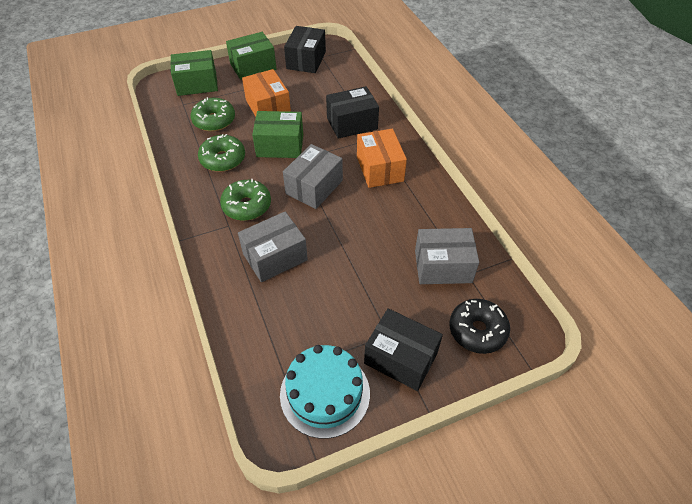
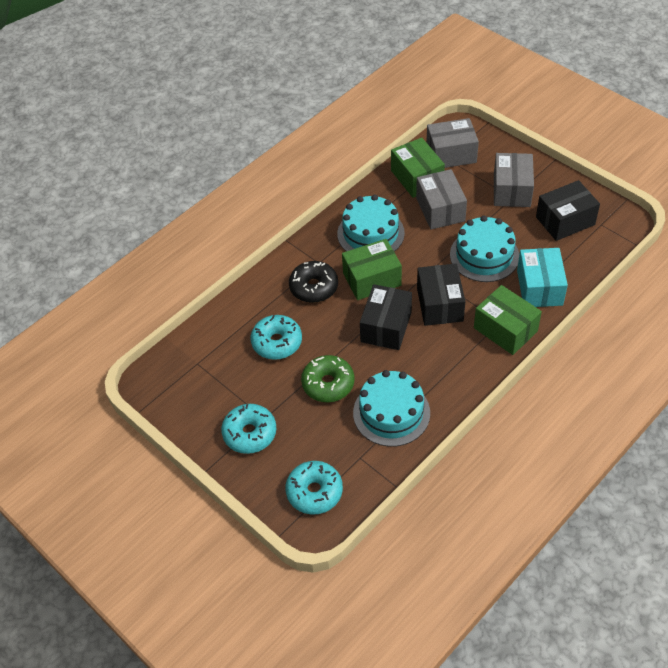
green donut: [191,97,235,132] [198,134,245,172] [220,179,271,221] = 3 -> [301,355,354,402] = 1
orange box: [242,69,291,117] [357,129,407,188] = 2 -> none = 0
turquoise box: none = 0 -> [517,248,568,307] = 1
turquoise cake: [280,345,370,439] = 1 -> [337,195,405,252] [353,370,430,447] [450,216,519,282] = 3
turquoise donut: none = 0 -> [221,404,276,454] [251,315,302,360] [285,461,343,515] = 3

